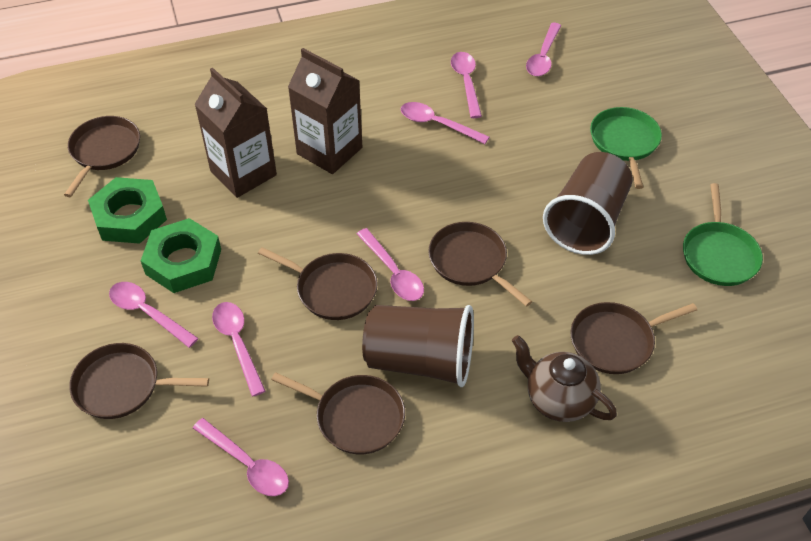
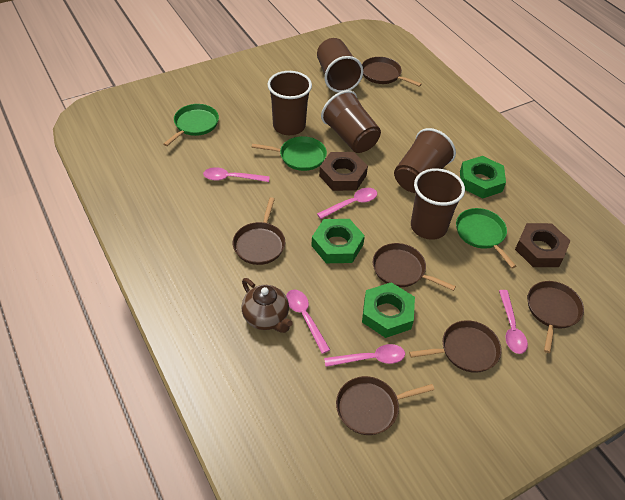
brown carton: [195,68,277,198] [288,48,362,174] = 2 -> none = 0
brown cup: [362,305,474,387] [543,152,632,255] = 2 -> [267,71,312,135] [317,38,363,92] [321,90,381,153] [394,128,456,193] [411,168,465,240] = 5
brown nut: none = 0 -> [319,152,368,191] [515,223,571,267] = 2
green nut: [88,177,167,244] [141,218,221,293] = 2 -> [311,219,365,263] [362,282,415,338] [460,156,506,199] = 3
green pan: [590,107,662,189] [683,183,763,286] = 2 -> [164,104,219,146] [252,136,327,171] [456,208,516,268] = 3
pink spoon: [109,282,198,348] [193,418,289,496] [212,302,265,396] [357,228,424,301] [401,102,489,144] [451,52,482,118] [526,23,561,76] = 7 -> [203,167,270,182] [286,290,330,354] [317,188,377,219] [324,344,405,367] [499,290,528,354] = 5

